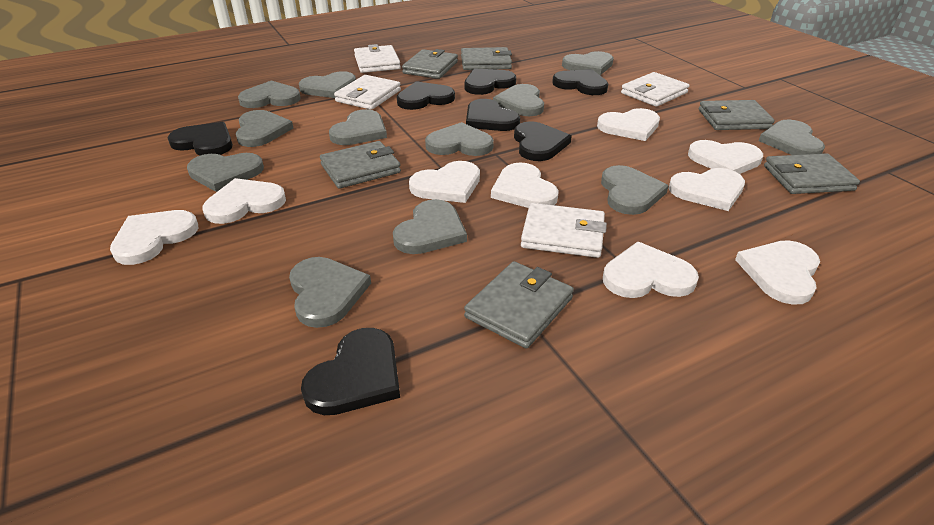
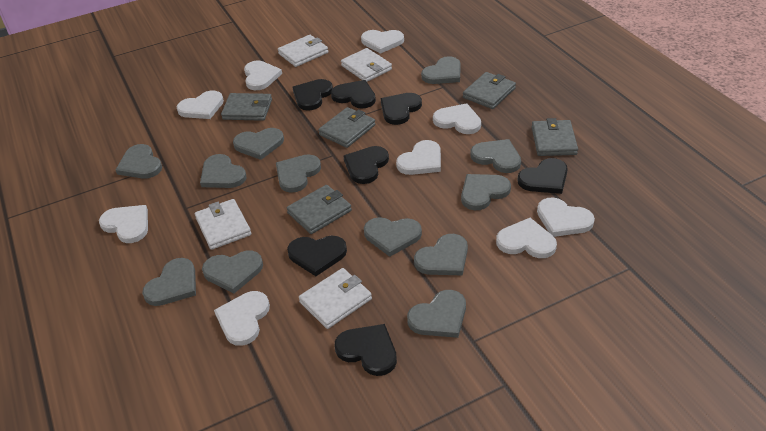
grey wallet: [320,141,401,189] [402,49,458,79] [461,47,512,70] [464,261,574,349] [699,100,775,130] [764,153,860,194] = 6 -> [221,93,272,121] [287,185,352,234] [318,107,376,148] [463,72,516,109] [532,118,578,156] = 5

